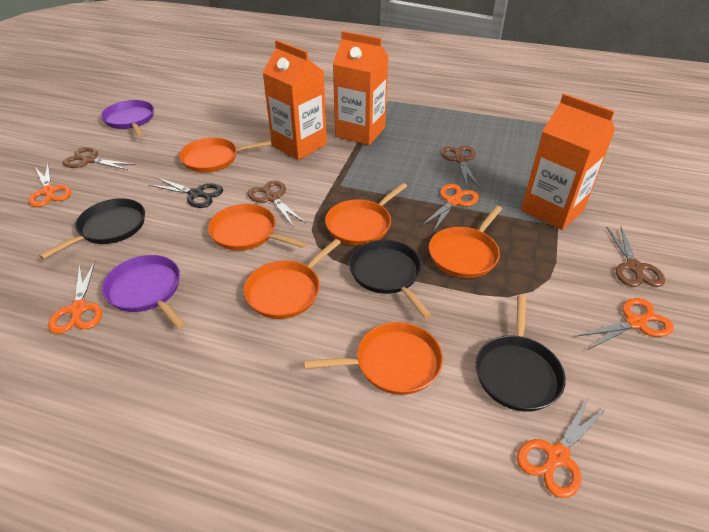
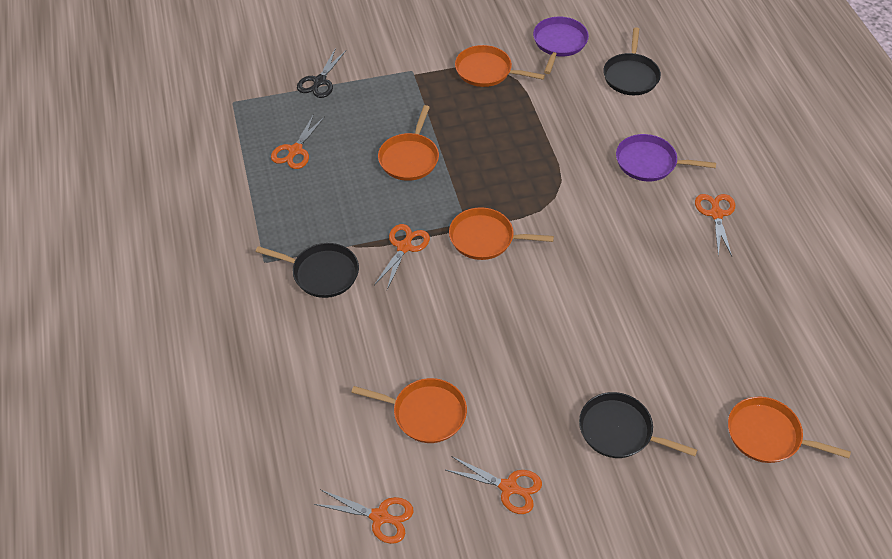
brown scissors: [63,147,136,170] [248,180,306,226] [440,146,479,187] [606,226,665,287] = 4 -> none = 0
orange carton: [262,40,327,160] [333,31,388,145] [521,94,615,230] = 3 -> none = 0
orange pan: [179,138,271,172] [208,204,307,251] [244,239,341,319] [304,322,443,395] [325,183,407,245] [429,206,502,278] = 6 -> [351,378,467,443] [378,105,439,181] [449,207,554,260] [455,45,545,87] [728,397,851,463] = 5

